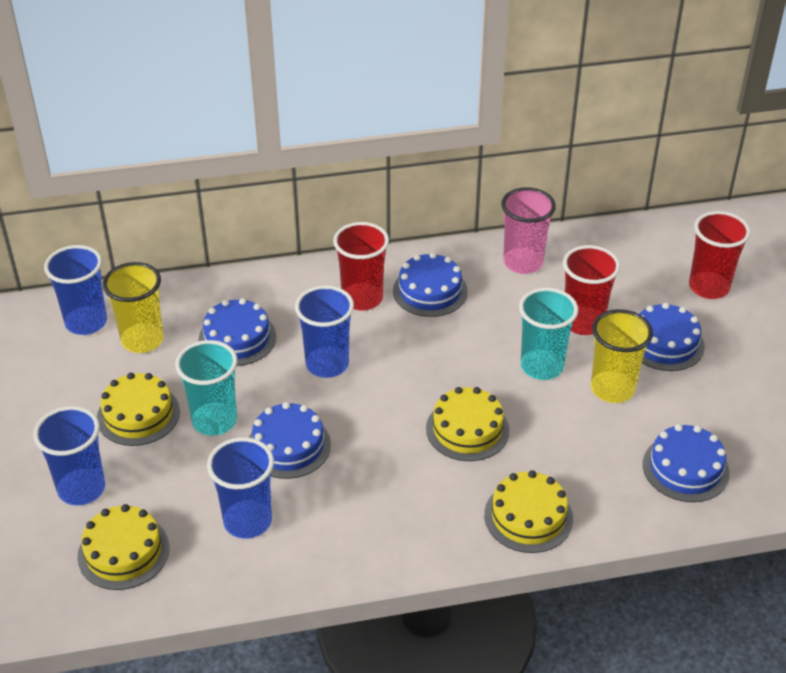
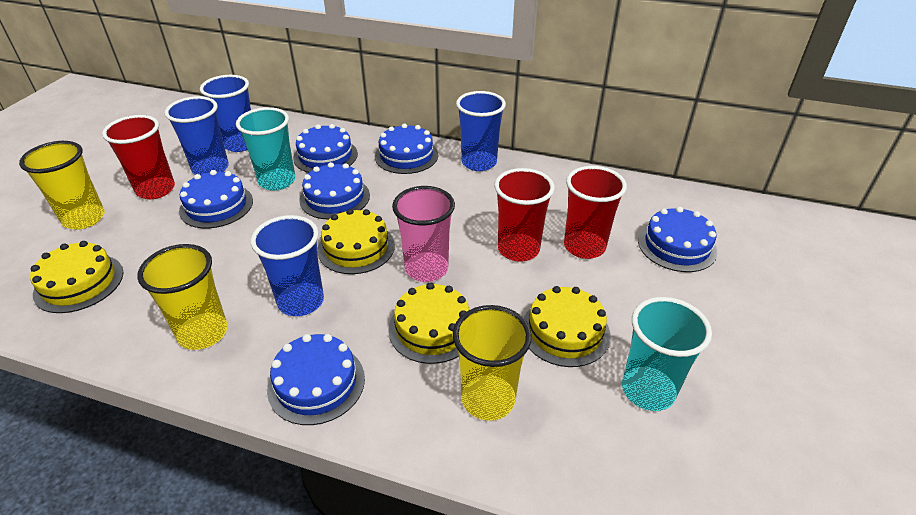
blue cake: [198,298,276,366] [249,402,331,479] [393,253,468,317] [640,303,705,371] [643,424,730,502] = 5 -> [179,170,253,228] [267,334,365,425] [293,124,358,173] [299,162,370,220] [375,124,438,174] [638,207,718,272] = 6
yellow cup: [102,262,164,353] [591,309,653,403] = 2 -> [19,141,105,229] [137,244,228,350] [453,305,532,421] = 3

